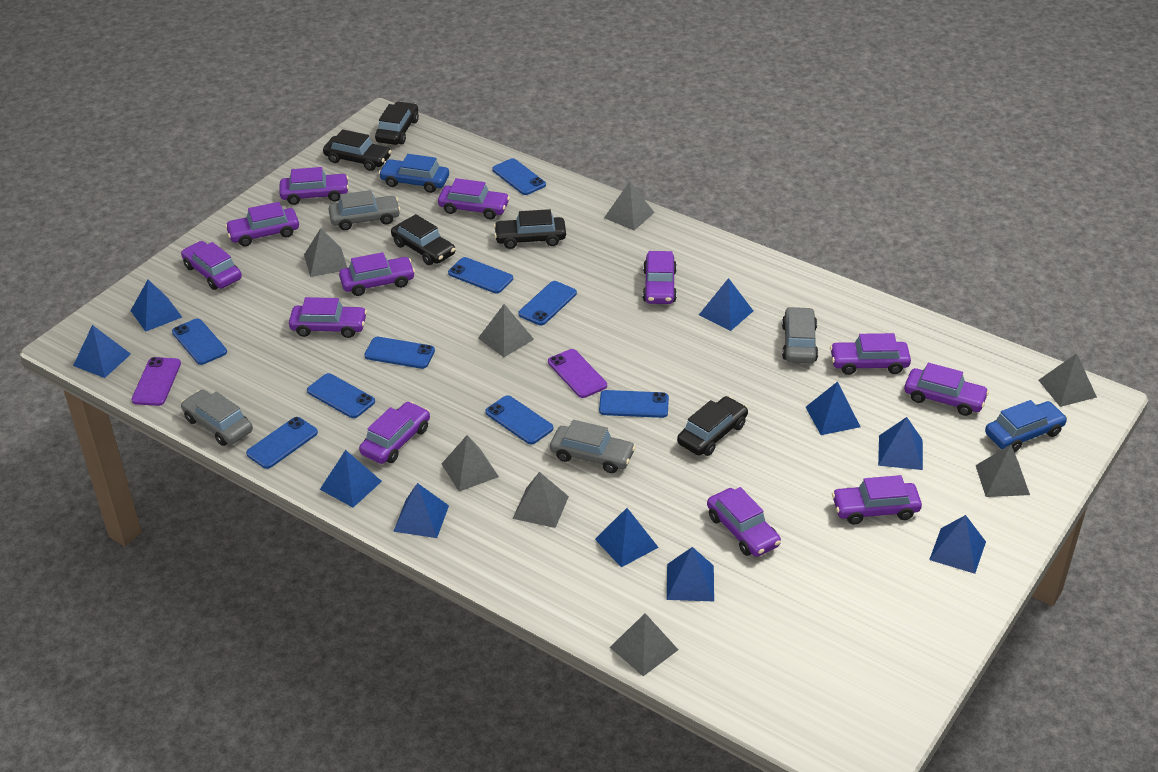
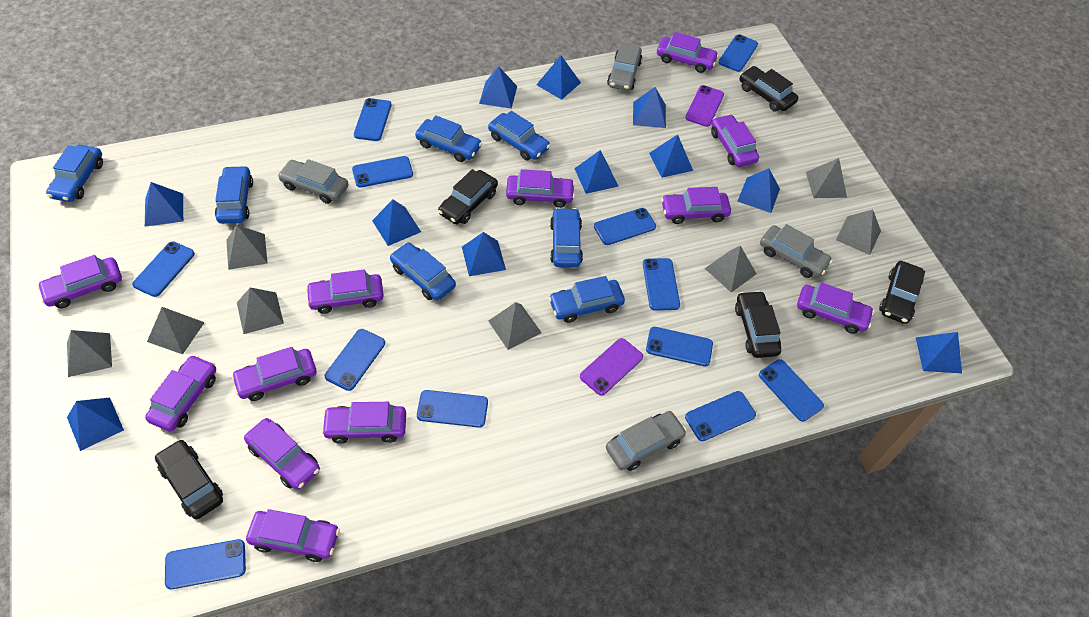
blue car: [379,154,449,193] [985,400,1067,452] = 2 -> [46,145,103,202] [215,166,253,224] [390,242,456,301] [415,115,482,162] [488,111,550,161] [549,276,625,323] [550,207,583,268] = 7
blue phone: [172,318,227,365] [246,417,318,469] [307,373,375,418] [364,337,435,369] [448,257,513,293] [485,395,553,444] [492,158,546,195] [518,281,577,325] [599,390,669,418] = 9 -> [132,241,195,297] [165,539,246,589] [325,329,385,391] [352,156,413,188] [354,98,392,141] [417,390,488,428] [594,208,656,245] [643,258,680,311] [646,327,713,366] [685,391,756,441] [718,34,758,72] [759,359,824,422] = 12
blue pyramid: [73,325,131,378] [131,280,182,332] [320,450,382,507] [393,483,449,538] [595,508,659,567] [667,547,714,601] [699,278,753,331] [806,381,861,435] [878,417,923,470] [929,515,986,574] = 10 -> [67,397,124,451] [145,182,183,227] [372,199,421,246] [462,232,506,276] [479,66,517,109] [536,56,581,100] [574,150,619,194] [633,87,666,128] [649,134,693,178] [737,168,780,213] [916,332,962,373] = 11

